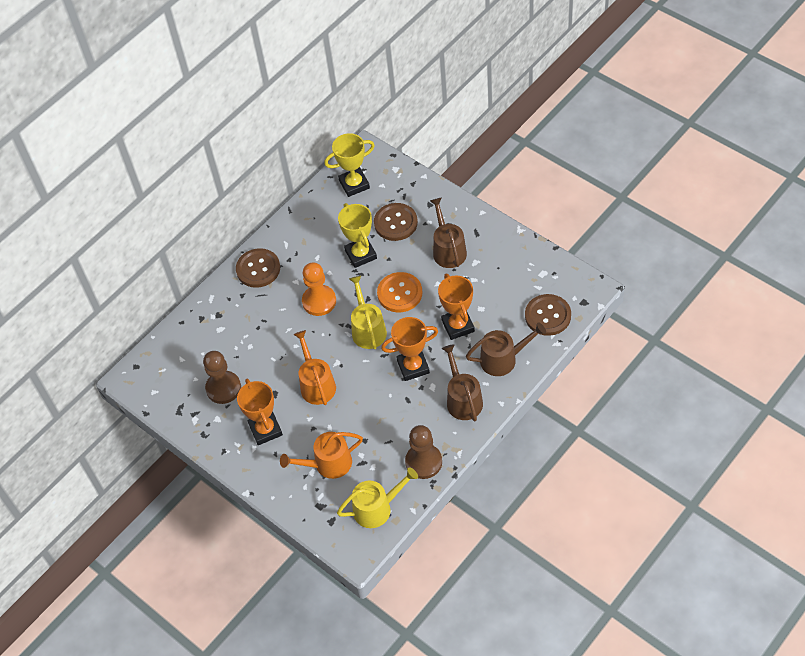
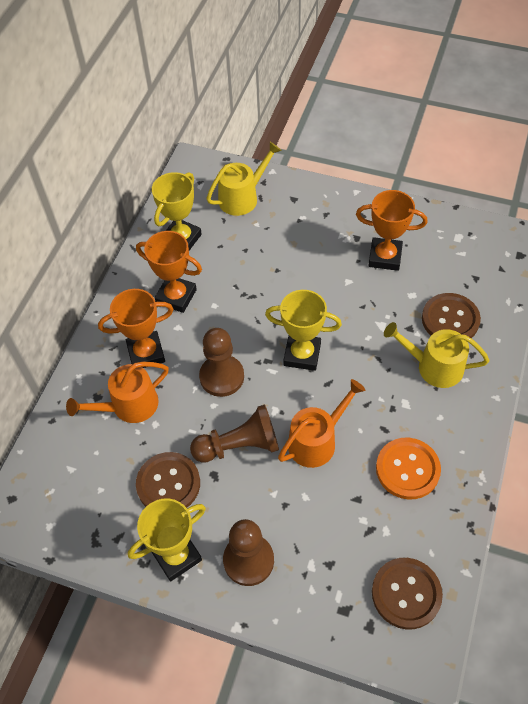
brown pawn: [203,351,241,404] [405,425,442,479] = 2 -> [190,404,279,463] [199,328,244,397] [223,519,274,586] = 3
brown watering can: [430,197,467,268] [442,344,483,421] [466,322,546,376] = 3 -> none = 0
orange pawn: [302,262,336,316] = 1 -> none = 0
yellow trophy: [324,133,375,197] [338,203,377,268] = 2 -> [128,498,206,581] [152,172,202,250] [265,290,342,371] = 3

